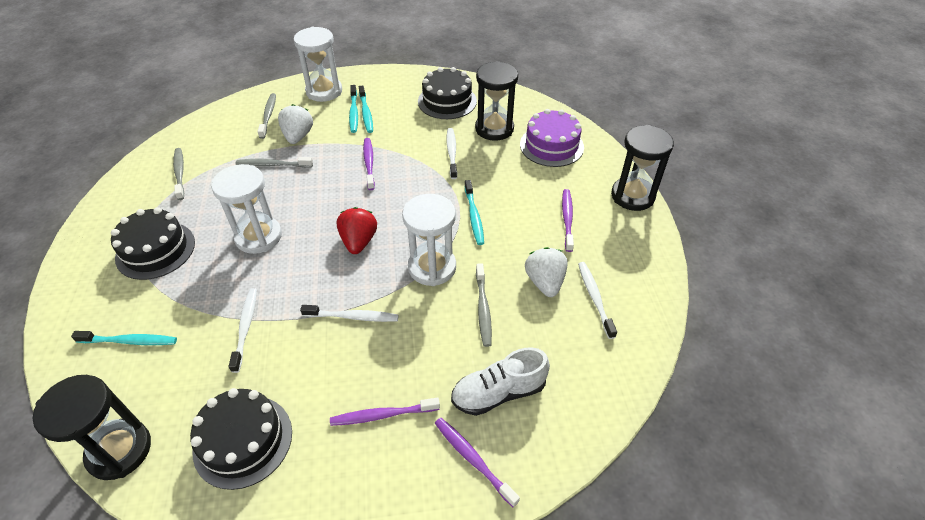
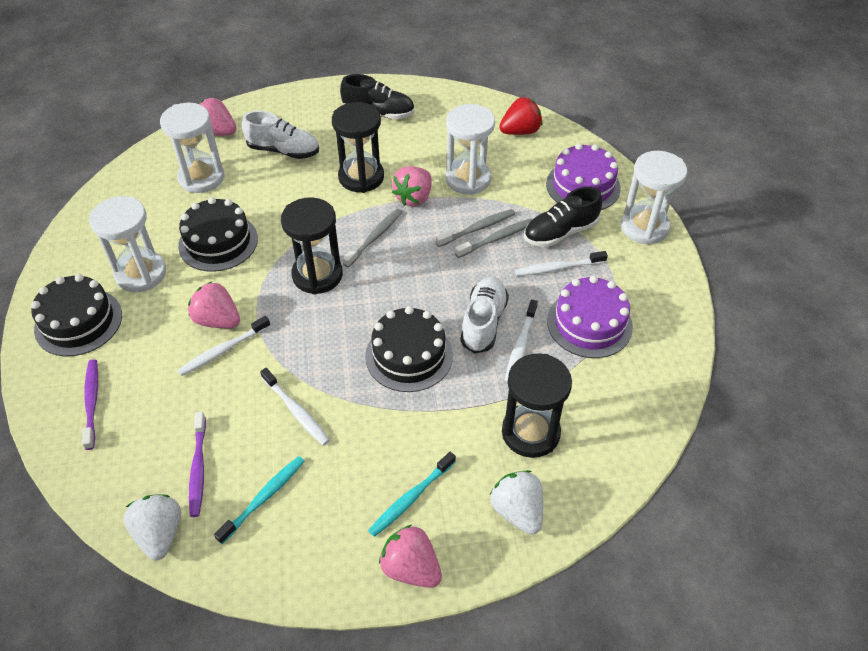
black shoe: none = 0 -> [340,74,415,119] [524,187,602,247] = 2
grey toothbrush: [173,148,184,200] [236,157,313,167] [257,93,276,139] [476,263,492,347] = 4 -> [343,209,402,268] [436,209,515,247] [455,218,532,258] = 3
pink strawberry: none = 0 -> [188,281,240,328] [199,98,237,136] [379,525,442,588] [392,166,432,206] = 4
purple cake: [520,109,584,167] = 1 -> [546,143,621,210] [547,276,633,358] = 2
purple toothbrush: [330,398,440,426] [363,138,375,190] [435,418,520,507] [562,189,574,252] = 4 -> [82,359,98,450] [189,412,206,517] = 2
turquoise toothbrush: [71,331,177,345] [349,85,358,133] [359,85,373,133] [465,180,484,245] = 4 -> [214,456,305,544] [368,452,456,537] = 2
white hourglass: [211,164,282,254] [294,27,342,102] [402,194,456,286] = 3 -> [89,196,166,292] [160,103,225,193] [445,104,495,195] [621,151,687,245] = 4
white shoe: [451,348,550,416] = 1 -> [242,111,319,159] [461,277,509,354] = 2

